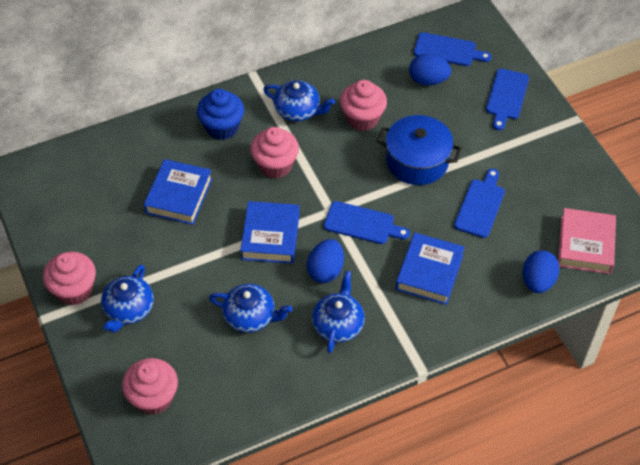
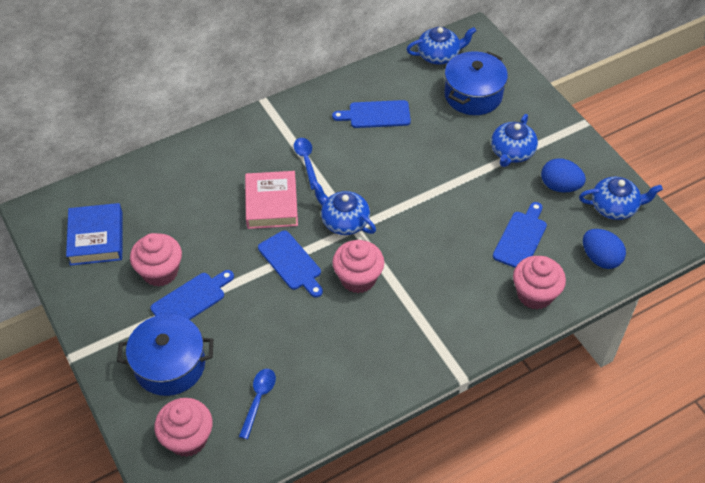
blue book: [144,159,213,225] [241,201,300,264] [396,233,465,305] = 3 -> [66,203,123,266] = 1
blue cupcake: [197,89,244,140] = 1 -> none = 0
blue egg: [307,239,344,283] [409,54,451,86] [523,250,560,293] = 3 -> [541,158,586,193] [583,229,626,269] = 2
blue pot: [377,115,462,185] = 1 -> [117,314,213,396] [444,51,508,115] = 2
blue spoon: none = 0 -> [239,369,276,439] [294,138,317,190] = 2

